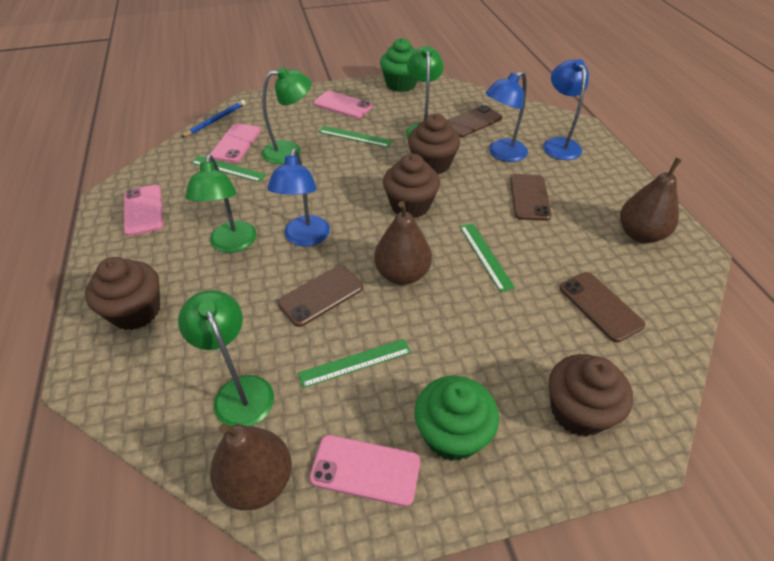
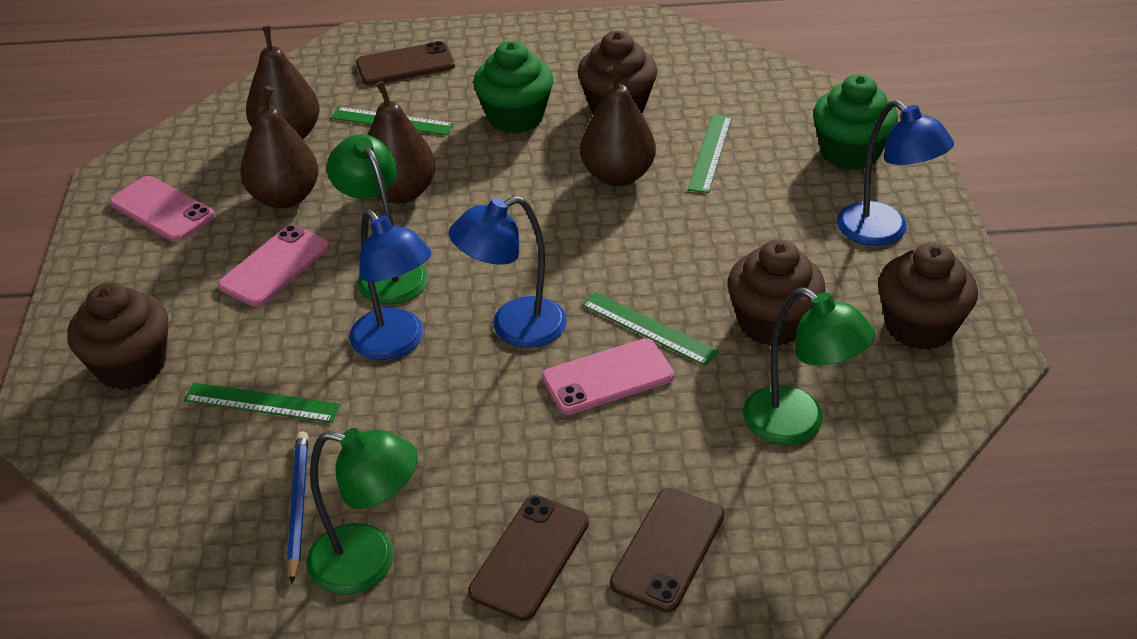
brown pear: [210,423,292,510] [374,201,432,285] [620,158,682,243] = 3 -> [240,86,319,208] [246,26,320,139] [367,81,436,204] [580,65,656,186] = 4
brown phone: [277,265,363,327] [446,105,502,137] [510,174,552,221] [560,272,646,342] = 4 -> [356,41,455,85] [468,495,589,621] [610,488,725,613] = 3
green lamp: [178,290,274,426] [185,154,257,253] [262,67,312,164] [406,46,444,138] = 4 -> [306,428,418,595] [327,134,428,305] [743,287,875,445] = 3
pink phone: [124,185,164,236] [210,124,261,163] [310,435,420,507] [314,91,372,119] = 4 -> [109,176,215,242] [218,225,330,307] [542,338,674,415] = 3

